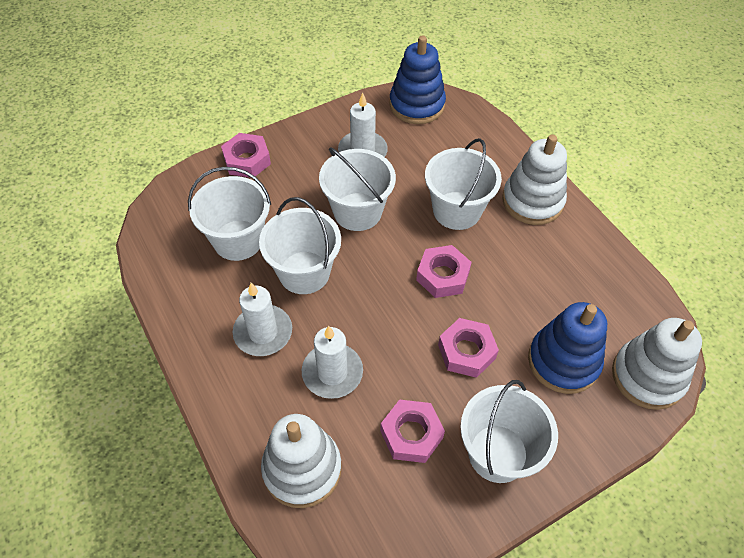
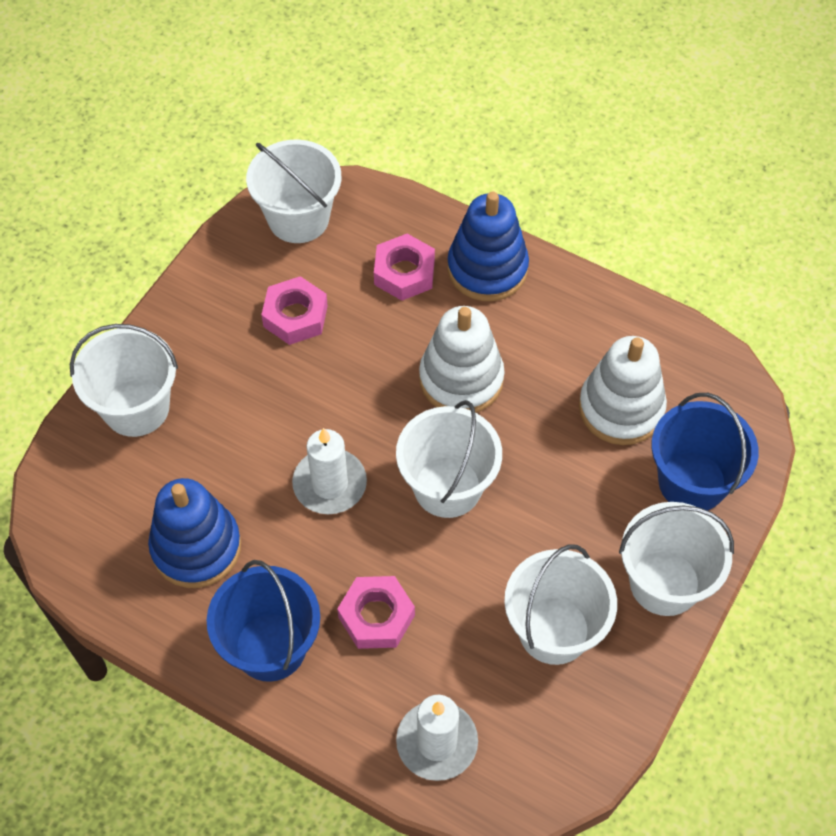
blue bucket: none = 0 -> [207,560,320,682] [651,393,759,511] = 2
pink nut: [221,133,271,178] [380,399,445,463] [416,245,472,298] [438,318,499,378] = 4 -> [261,276,328,345] [337,576,415,649] [374,234,435,301] = 3
white candle: [233,283,292,356] [302,326,363,399] [338,93,388,157] = 3 -> [292,428,367,514] [396,695,478,781] = 2
white stacking toy: [261,414,342,508] [502,134,567,225] [612,318,702,410] = 3 -> [419,306,504,413] [579,336,667,445] = 2

